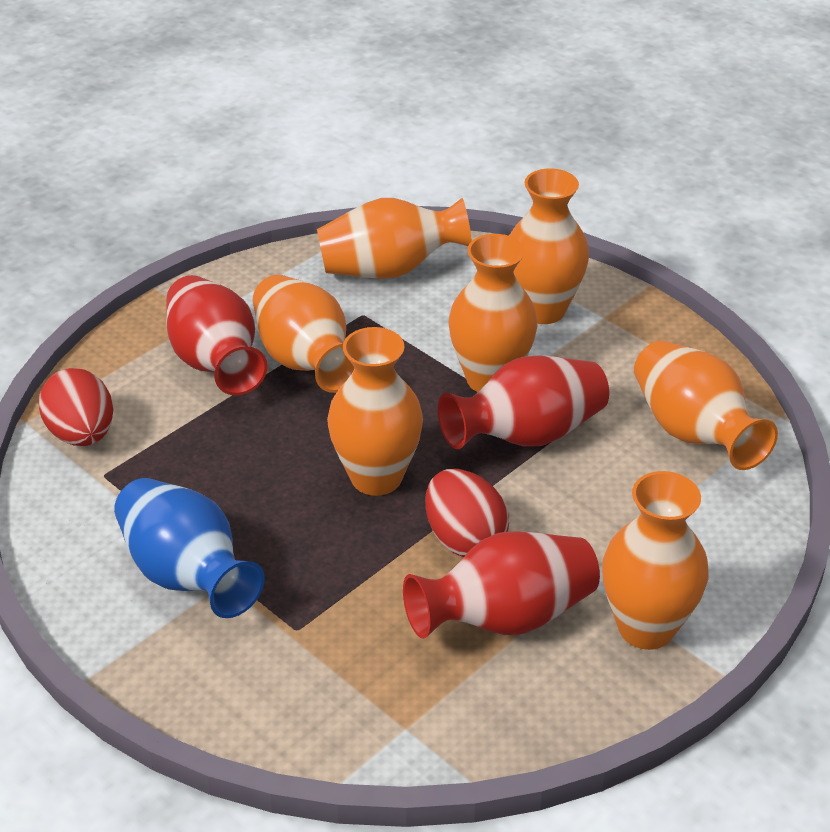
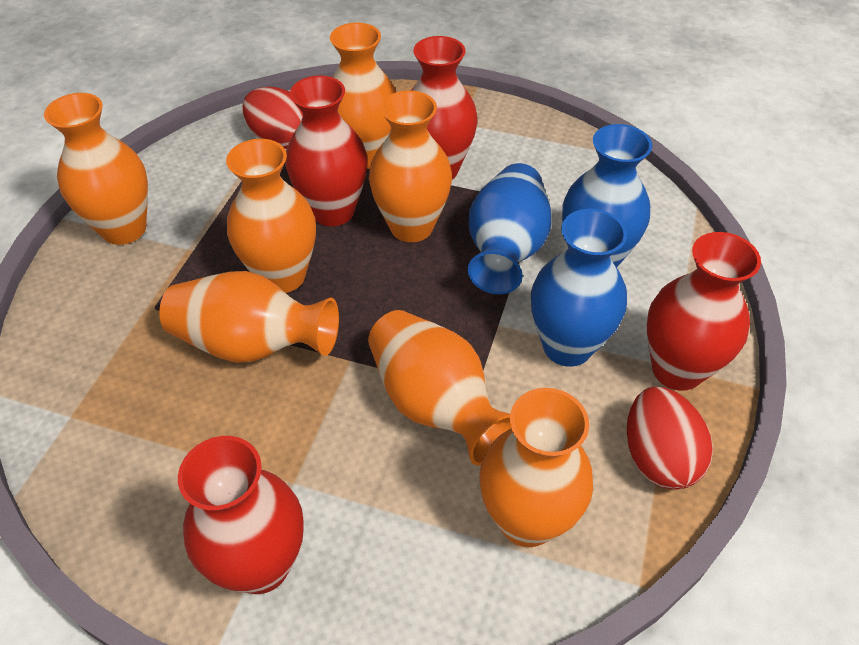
blue vase: [114,478,265,618] = 1 -> [468,163,551,294] [531,209,627,367] [562,124,652,267] = 3
red vase: [166,275,268,396] [403,531,600,639] [438,355,609,449] = 3 -> [178,436,304,594] [285,76,368,226] [411,36,478,180] [647,232,761,391] = 4

